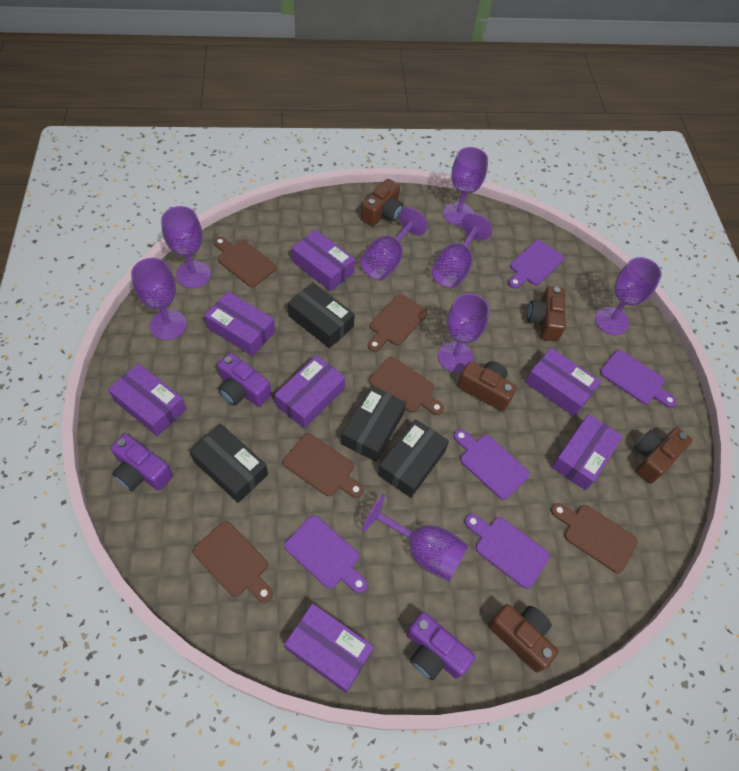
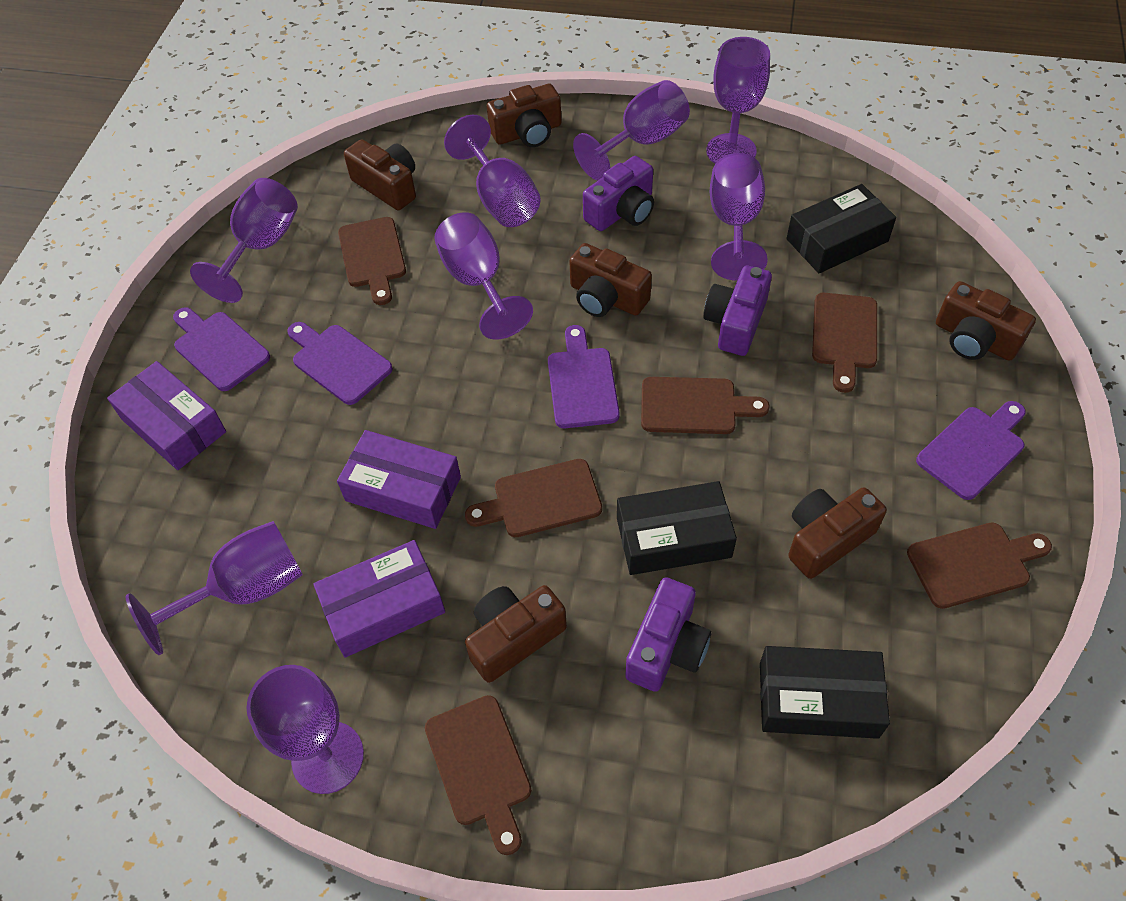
black box: [190,424,268,503] [288,283,355,348] [341,386,406,462] [378,419,449,498] = 4 -> [617,481,737,575] [760,646,890,739] [786,184,896,273] = 3
brown camera: [361,179,403,226] [457,361,517,411] [488,604,558,672] [527,286,566,342] [634,428,692,484] = 5 -> [344,139,416,210] [465,585,567,683] [487,84,561,147] [569,243,652,317] [788,487,887,579] [936,281,1036,361] = 6
purple box: [108,363,186,436] [204,291,275,356] [275,355,345,429] [284,603,374,693] [291,230,355,291] [525,348,601,417] [551,414,623,490] = 7 -> [107,361,226,470] [313,540,445,658] [337,430,461,529] = 3
purple cutting board: [284,515,367,593] [453,429,529,500] [465,514,550,589] [508,240,564,289] [600,350,677,408] = 5 -> [173,307,270,391] [287,322,393,405] [548,325,620,428] [916,401,1025,500] = 4

